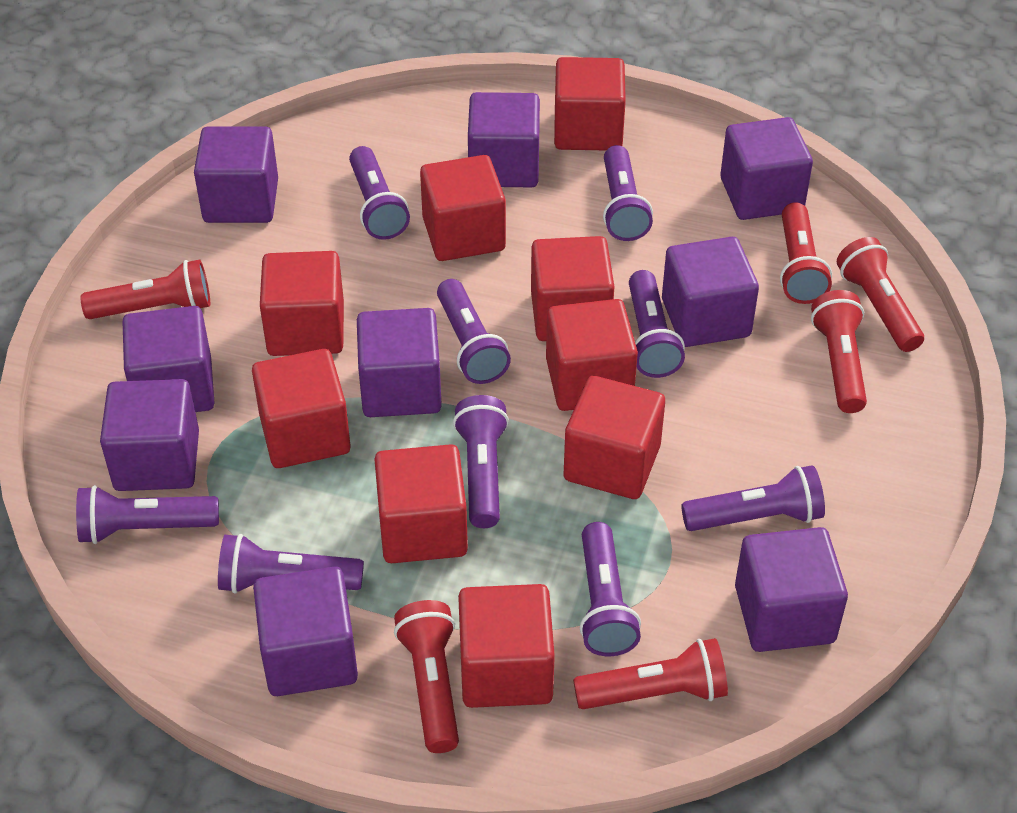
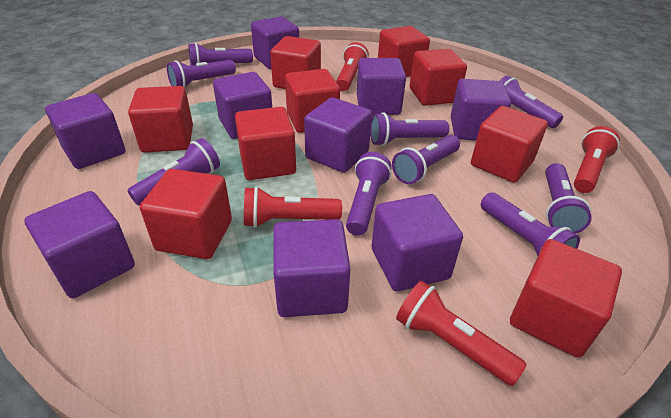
red flashlight: [80,260,210,319] [394,600,459,753] [573,638,728,709] [780,202,832,304] [811,290,867,413] [837,237,924,352] = 6 -> [244,186,342,228] [336,42,369,91] [396,281,526,386] [574,126,620,193] = 4

